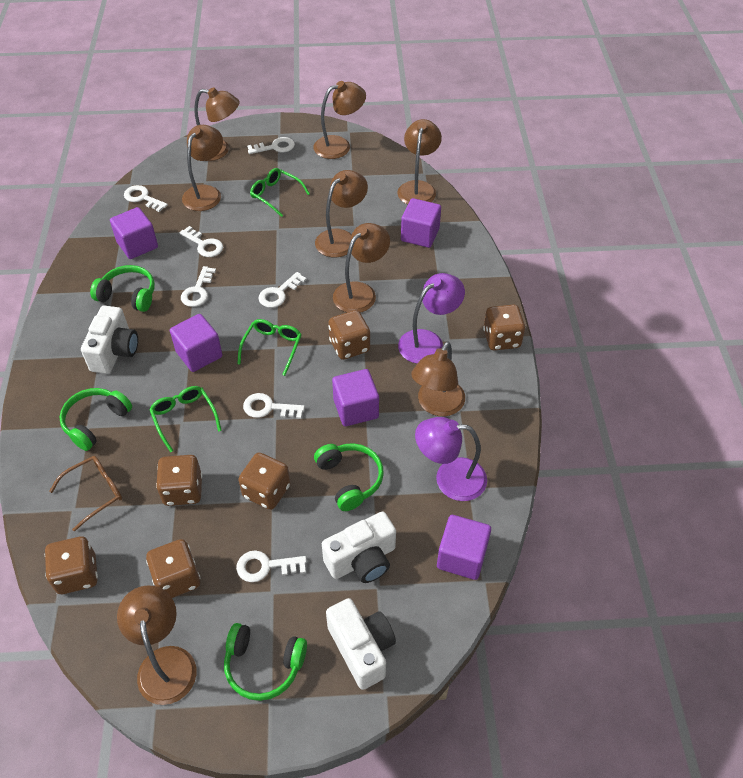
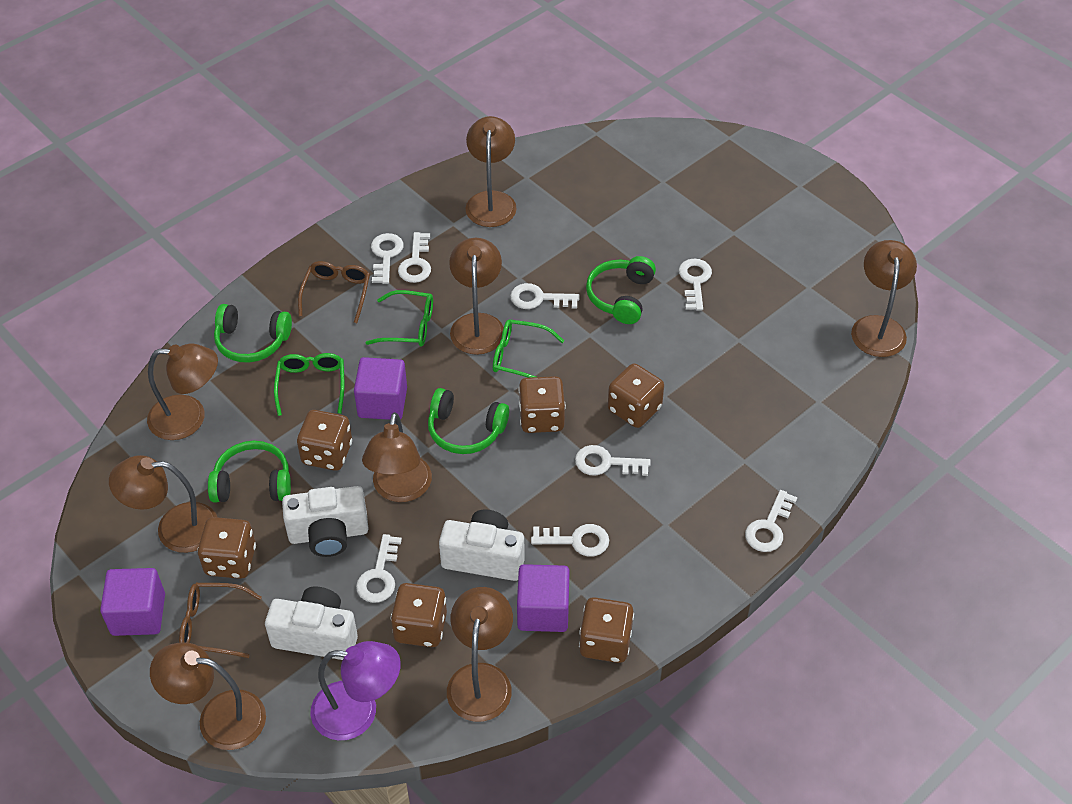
brown glasses: [49,456,122,532] = 1 -> [179,583,262,658] [298,261,370,323] = 2
purple cube: [110,207,158,259] [170,314,222,372] [332,369,379,426] [401,198,441,248] [437,515,491,580] = 5 -> [100,568,165,636] [354,357,407,420] [517,564,570,632] = 3
purple lamp: [398,273,465,364] [415,417,487,501] = 2 -> [310,641,401,741] = 1
white key: [124,185,168,212] [180,226,223,257] [181,266,216,307] [236,550,307,582] [243,393,305,419] [247,137,295,154] [259,272,307,308] = 7 -> [356,534,402,603] [371,233,404,284] [398,232,431,283] [510,283,580,309] [531,524,609,557] [575,445,651,476] [679,259,712,311] [745,490,798,552] = 8

